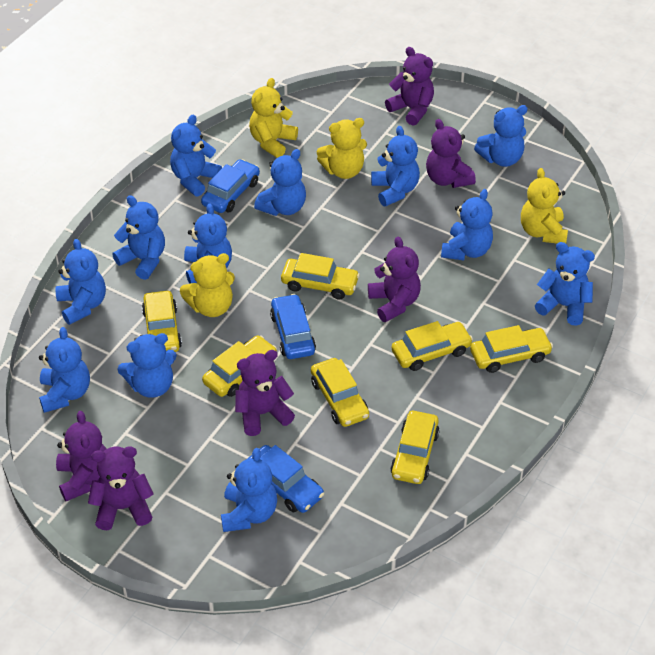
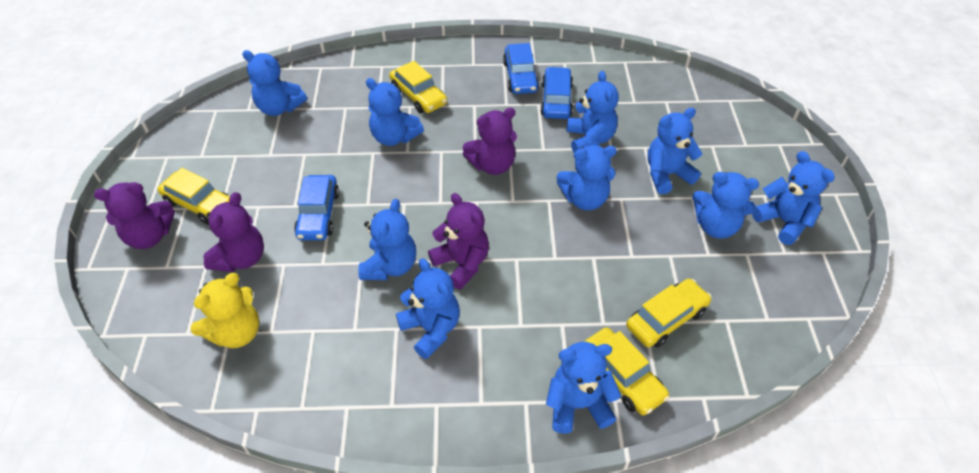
blue teddy bear: [39,327,90,413] [56,239,106,325] [112,195,165,280] [117,333,177,398] [170,115,222,197] [184,203,232,284] [221,448,277,532] [254,149,306,216] [371,126,420,206] [441,189,493,260] [474,105,528,167] [535,242,595,326] = 12 -> [242,50,307,116] [358,199,416,280] [366,78,424,146] [396,258,460,359] [546,342,621,434] [557,145,617,210] [567,71,619,152] [647,108,703,194] [692,172,759,238] [752,151,835,245] = 10
purple teddy bear: [56,411,107,501] [88,446,154,530] [235,350,295,436] [368,236,421,322] [385,47,434,126] [426,119,476,188] = 6 -> [94,182,175,249] [203,192,264,272] [428,193,489,289] [463,108,517,175] = 4
yellow car: [142,291,182,352] [202,335,277,397] [281,253,360,299] [311,358,369,427] [390,411,440,484] [392,321,473,371] [470,325,553,373] = 7 -> [157,168,230,225] [389,61,447,113] [584,327,670,416] [626,279,711,348] = 4
yellow teddy bear: [180,253,235,317] [249,78,298,158] [317,118,367,179] [521,168,568,243] = 4 -> [191,273,260,348] = 1

